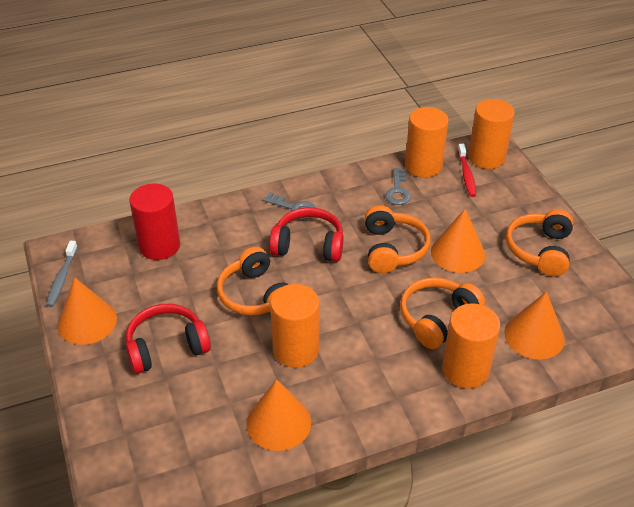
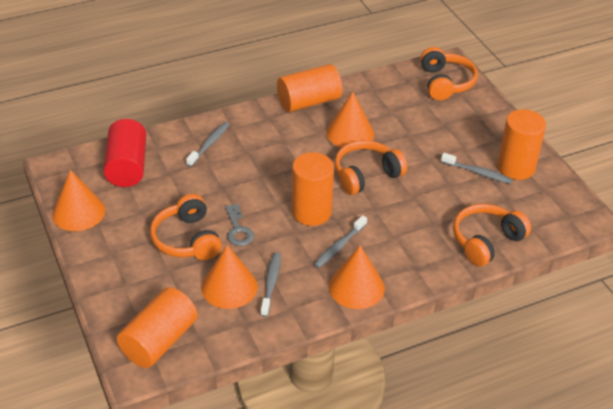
grey key: [263,192,316,219] [385,168,411,205] = 2 -> [225,204,254,246] = 1
grey toothbrush: [46,241,78,307] = 1 -> [186,122,229,167] [260,252,281,317] [314,215,367,268] [441,153,513,184] = 4
red headphones: [126,304,211,374] [269,207,344,262] = 2 -> none = 0
red toothbrush: [458,144,476,197] = 1 -> none = 0

